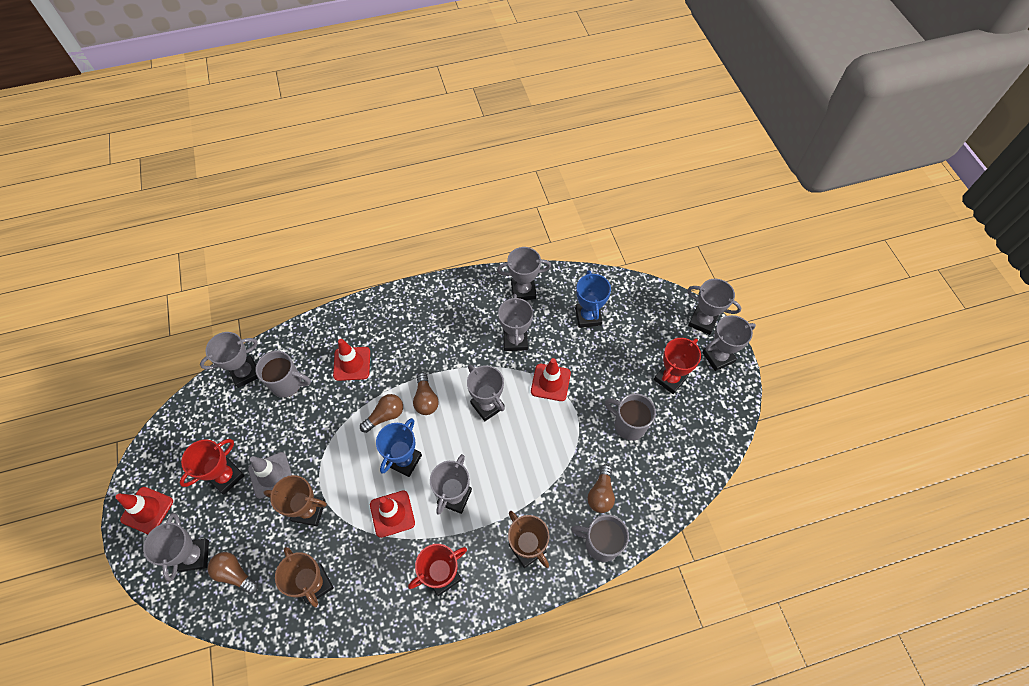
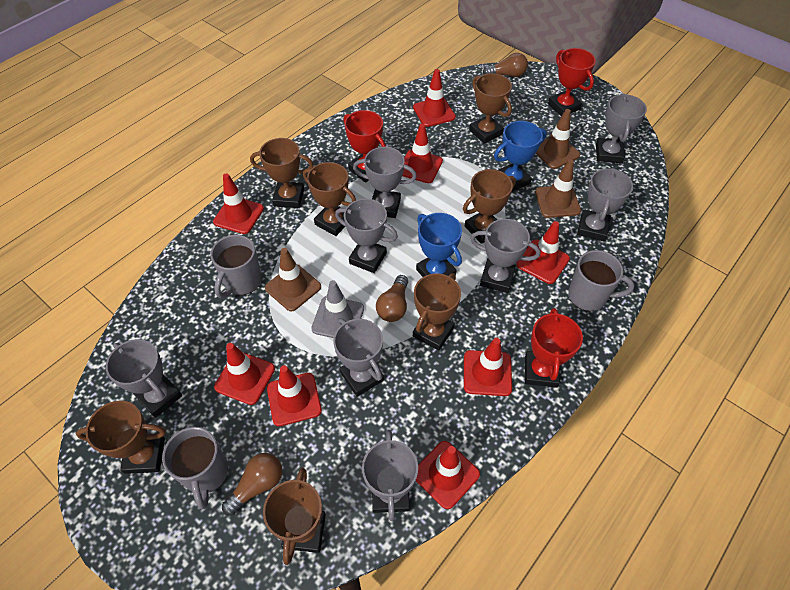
brown light bulb: [208,552,258,594] [360,394,403,433] [413,373,439,415] [587,464,615,513] = 4 -> [222,453,282,515] [376,275,408,322] [483,53,528,77] = 3
brown traffic cone: none = 0 -> [265,248,321,312] [535,159,581,218] [536,109,580,169] = 3
brown trophy: [263,475,327,526] [275,547,334,607] [508,511,550,568] = 3 -> [76,401,166,474] [250,138,314,208] [263,468,326,565] [303,162,356,236] [413,273,461,351] [463,169,516,244] [469,73,512,144] = 7
red traffic cone: [116,487,173,534] [333,339,370,381] [370,490,415,538] [531,358,571,401] = 4 -> [213,173,264,234] [214,343,275,405] [267,365,322,426] [402,124,443,183] [413,69,456,127] [416,441,480,509] [464,338,512,396] [516,221,570,284] = 8

